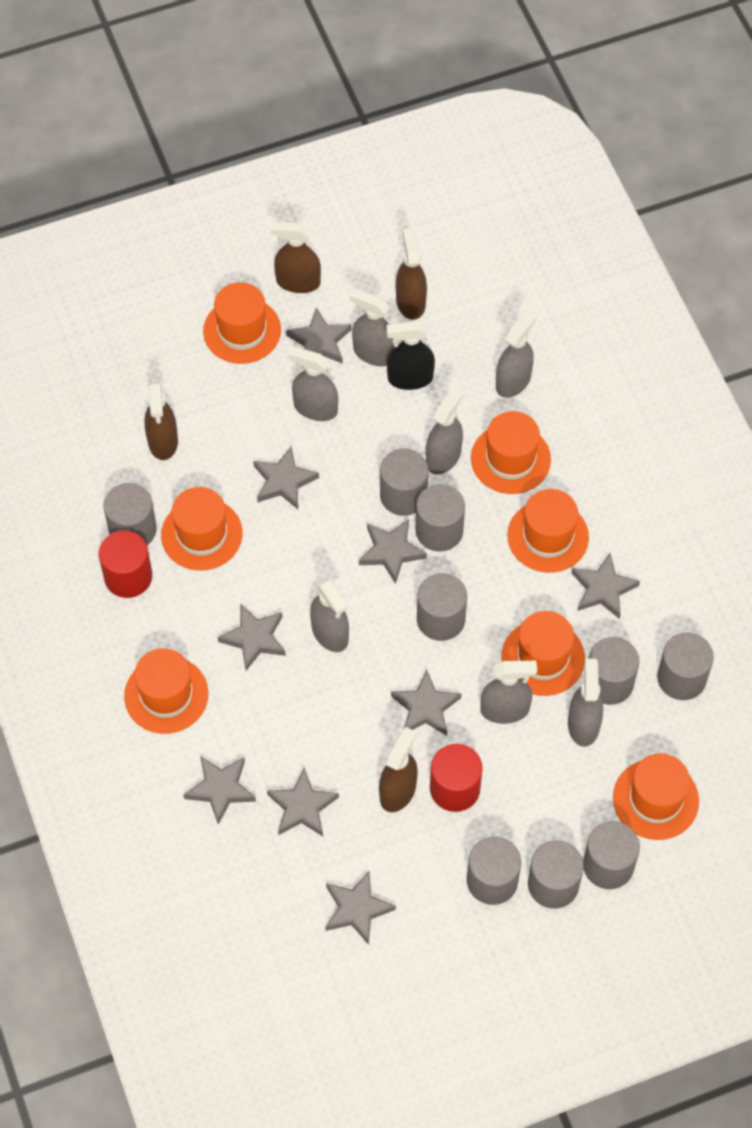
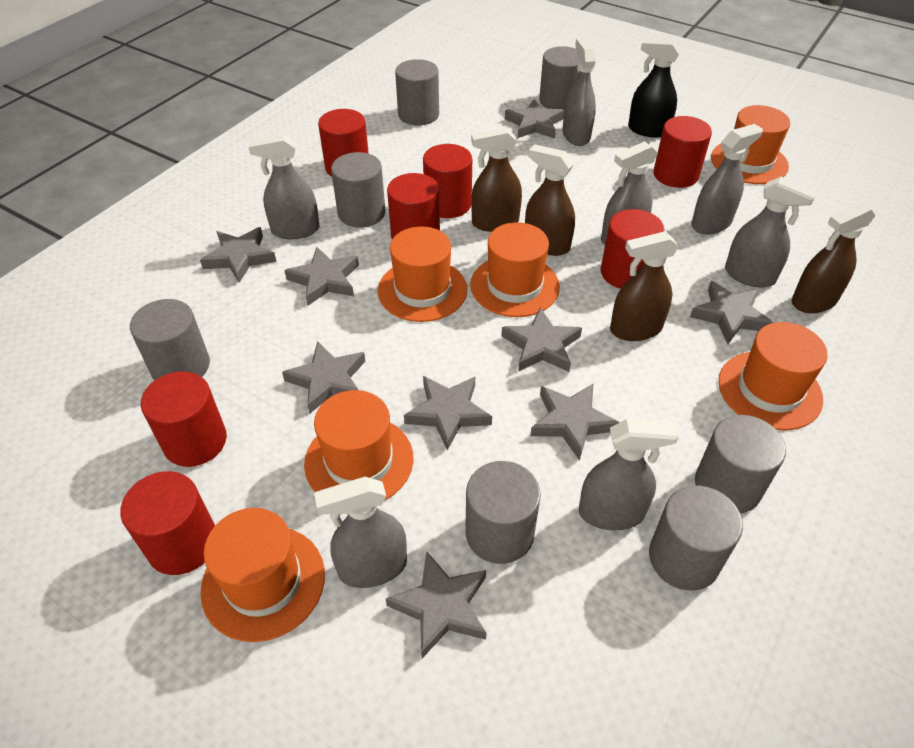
grey cylinder: [103,483,157,545] [380,449,428,516] [415,484,465,552] [417,573,467,641] [467,837,521,905] [528,840,584,909] [583,821,640,889] [589,637,639,705] [657,633,714,700] = 9 -> [130,299,210,381] [331,152,385,228] [395,59,439,125] [465,461,541,564] [539,46,579,110] [649,486,743,591] [695,415,786,514] = 7
orange hat: [124,648,209,734] [161,487,243,571] [203,282,281,364] [471,411,551,494] [501,611,585,696] [507,489,589,573] [613,753,699,840] = 7 -> [200,508,325,642] [304,390,413,501] [378,227,467,322] [470,222,560,317] [711,105,790,184] [719,322,828,431] = 6
red cylinder: [99,530,152,598] [430,744,483,812] = 2 -> [120,471,215,575] [141,371,227,467] [318,109,369,177] [387,173,440,239] [423,144,472,218] [601,209,664,289] [653,116,712,188] = 7

